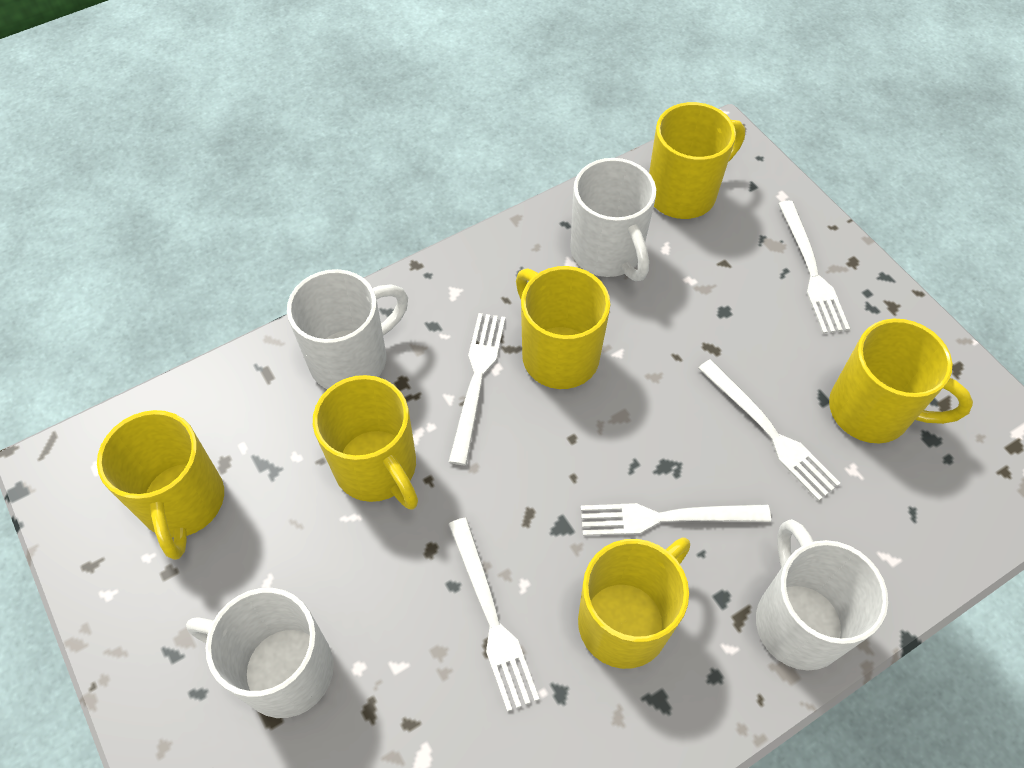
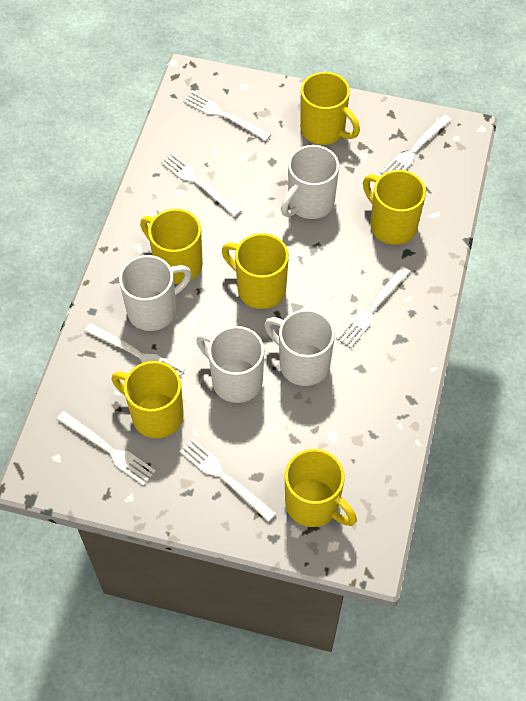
white fork: [449,313,506,465] [449,518,539,712] [581,503,771,536] [698,359,840,501] [778,201,850,334] = 5 -> [57,411,156,486] [84,323,185,376] [161,153,242,217] [179,438,277,522] [183,91,271,141] [336,266,410,348] [380,114,452,174] = 7

